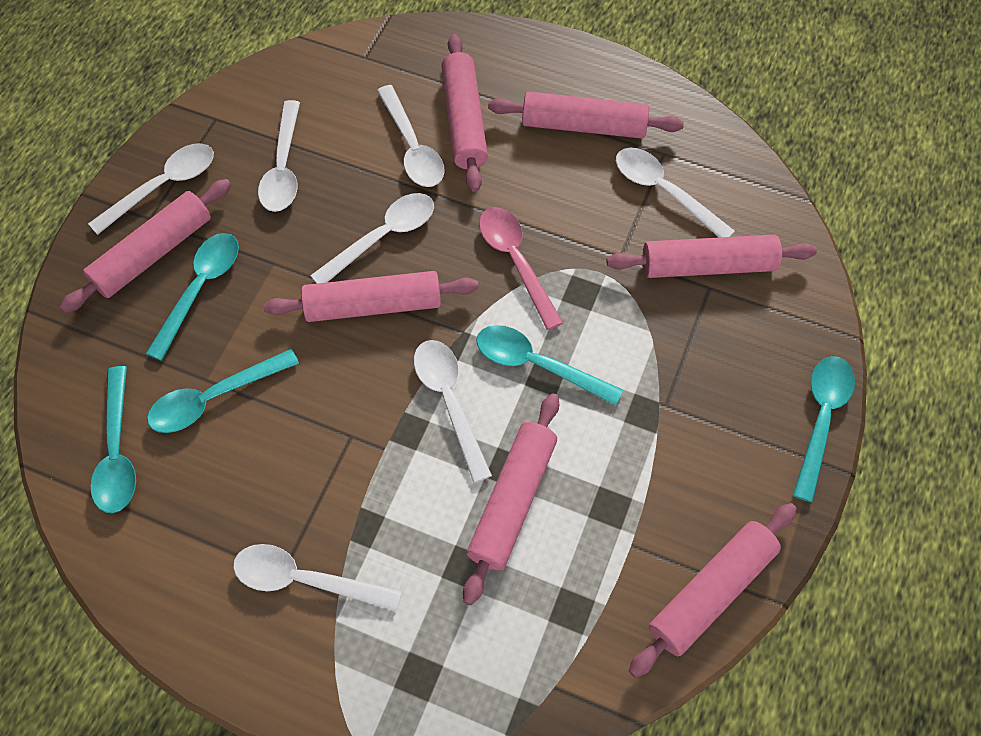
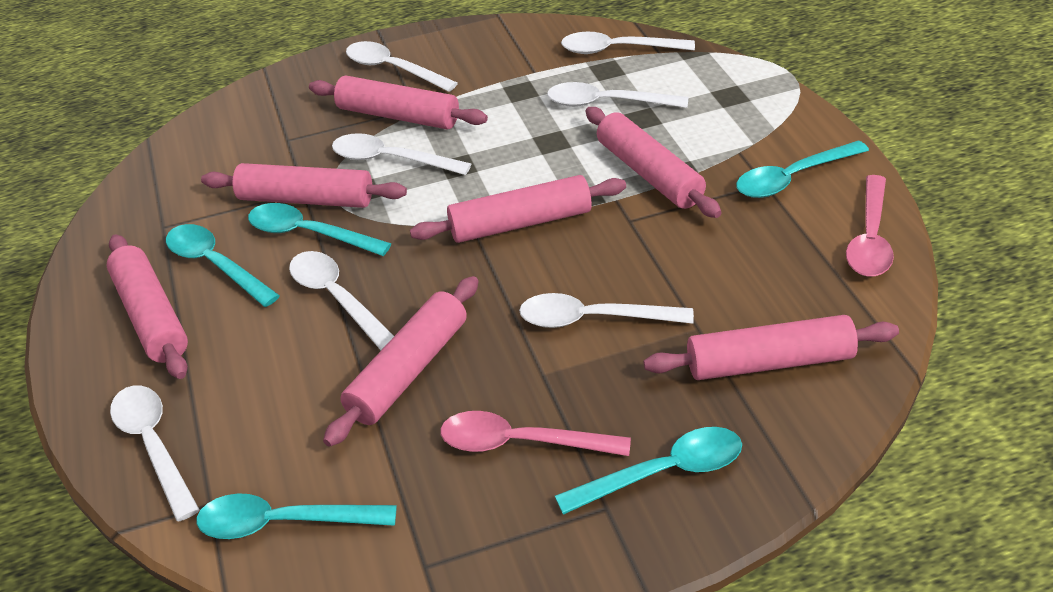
pink spoon: [479,207,563,330] = 1 -> [440,411,631,456] [846,175,894,277] = 2

